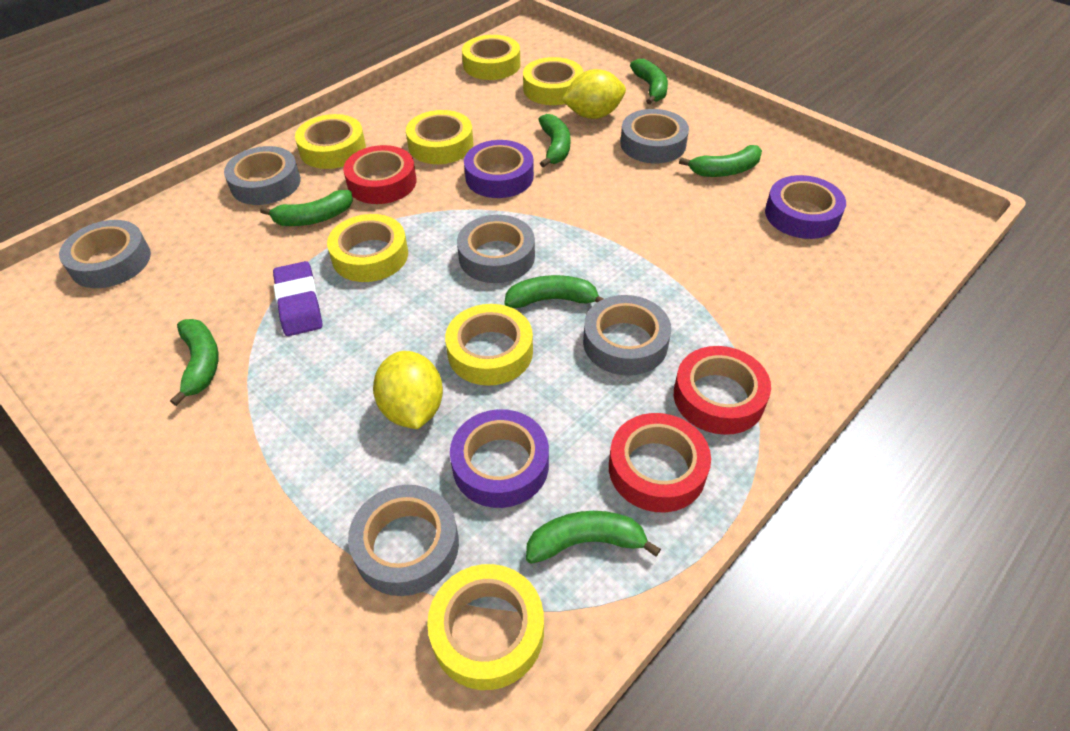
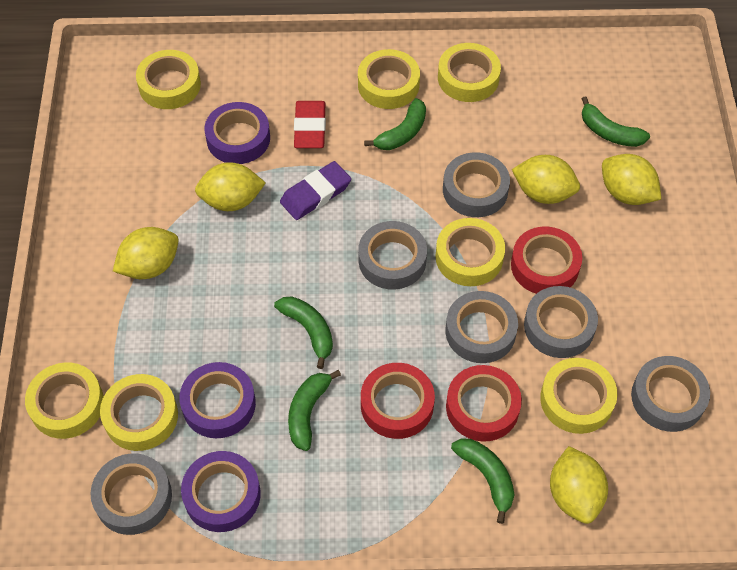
green banana: [170,319,219,406] [260,190,353,226] [504,275,604,308] [526,511,661,564] [538,114,571,168] [630,59,668,105] [679,145,762,177] = 7 -> [274,297,333,369] [288,370,341,451] [364,98,426,150] [451,439,514,524] [582,96,650,147] = 5
red eraser: none = 0 -> [294,101,326,148] = 1
yellow lemon: [373,351,443,429] [562,69,626,119] = 2 -> [113,227,179,279] [195,162,266,211] [512,155,580,204] [550,446,608,524] [602,154,661,205] = 5

